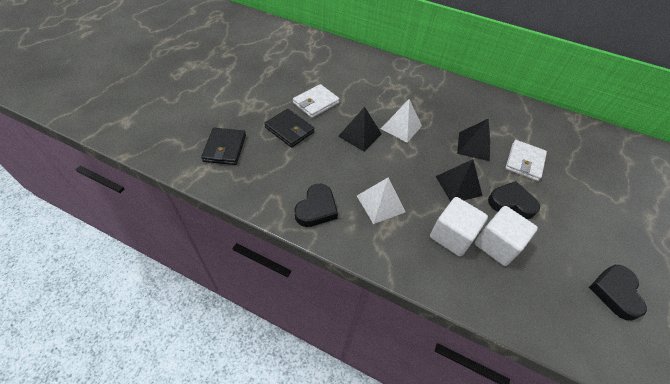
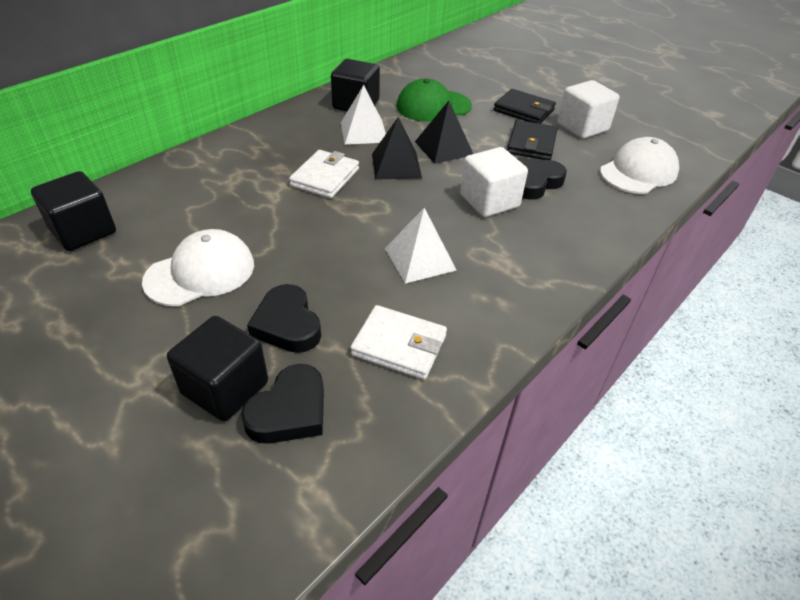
black cube: none = 0 -> [31,171,116,251] [167,316,268,422] [331,59,380,111] = 3
black pyramid: [338,107,382,151] [435,159,483,201] [457,119,490,161] = 3 -> [372,117,422,180] [415,101,473,164] = 2
green cap: none = 0 -> [396,79,472,122] = 1
white cap: none = 0 -> [142,229,254,306] [600,137,679,194] = 2

